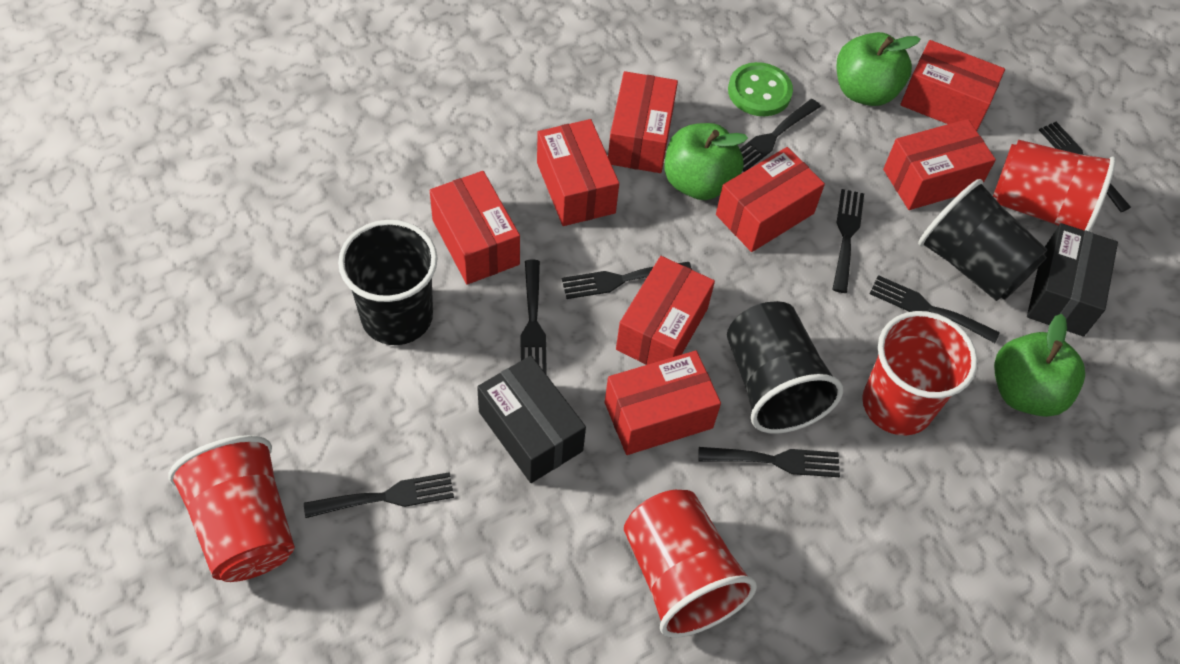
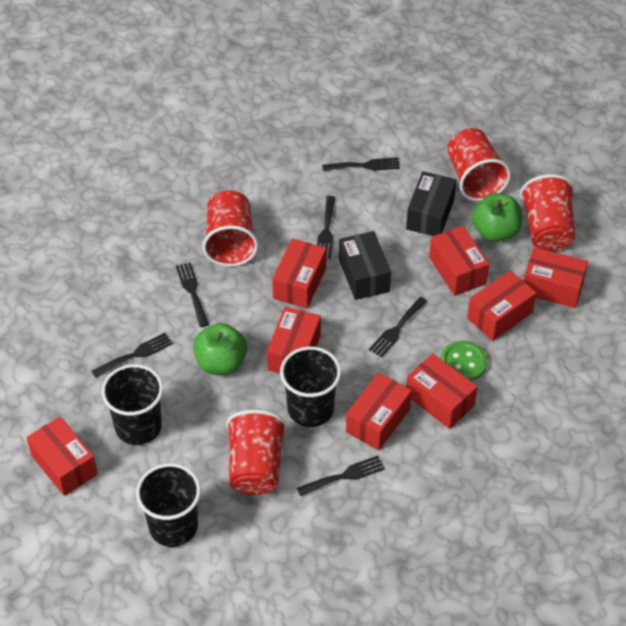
black fork: [304,472,454,518] [521,260,547,375] [562,262,692,299] [699,447,840,477] [740,99,821,172] [832,189,864,293] [870,275,1000,343] [1039,122,1131,212] = 8 -> [92,333,173,378] [176,263,209,327] [297,455,385,496] [317,196,335,259] [322,157,400,171] [369,297,428,357] = 6
green apple: [664,123,748,200] [837,32,921,106] [994,314,1085,417] = 3 -> [193,323,247,375] [472,193,522,242] = 2

